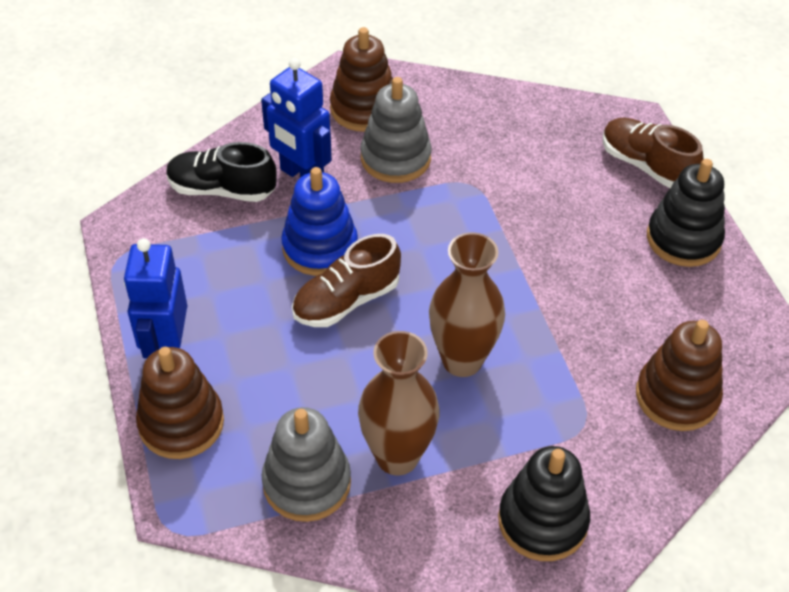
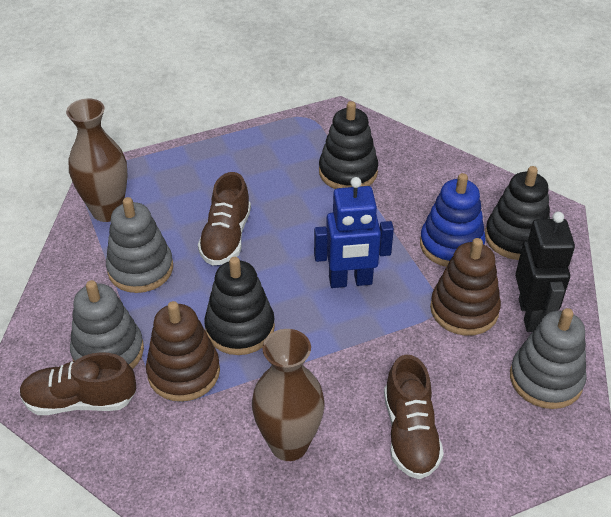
black robot: none = 0 -> [515,212,575,332] = 1
black shoe: [166,142,276,202] = 1 -> none = 0
black stacking toy: [498,446,590,561] [647,159,725,267] = 2 -> [204,257,275,355] [319,101,378,189] [485,166,550,260] = 3
blue robot: [124,238,187,358] [261,58,332,177] = 2 -> [314,177,394,288] = 1
brown shoe: [292,234,401,327] [603,118,704,188] = 2 -> [20,352,136,415] [198,172,251,266] [384,354,444,479] = 3
brown stacking toy: [136,347,224,459] [330,27,393,132] [636,320,723,431] = 3 -> [146,301,220,402] [430,238,501,336] = 2
grey stacking toy: [261,407,351,522] [360,77,432,183] = 2 -> [70,280,144,369] [106,197,173,293] [510,308,587,409] = 3

